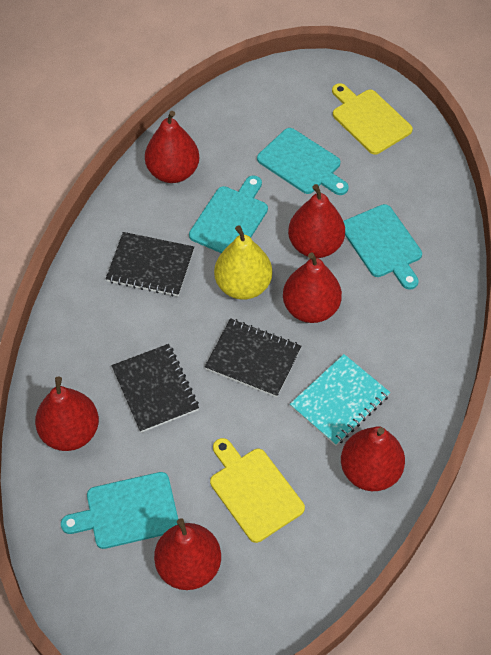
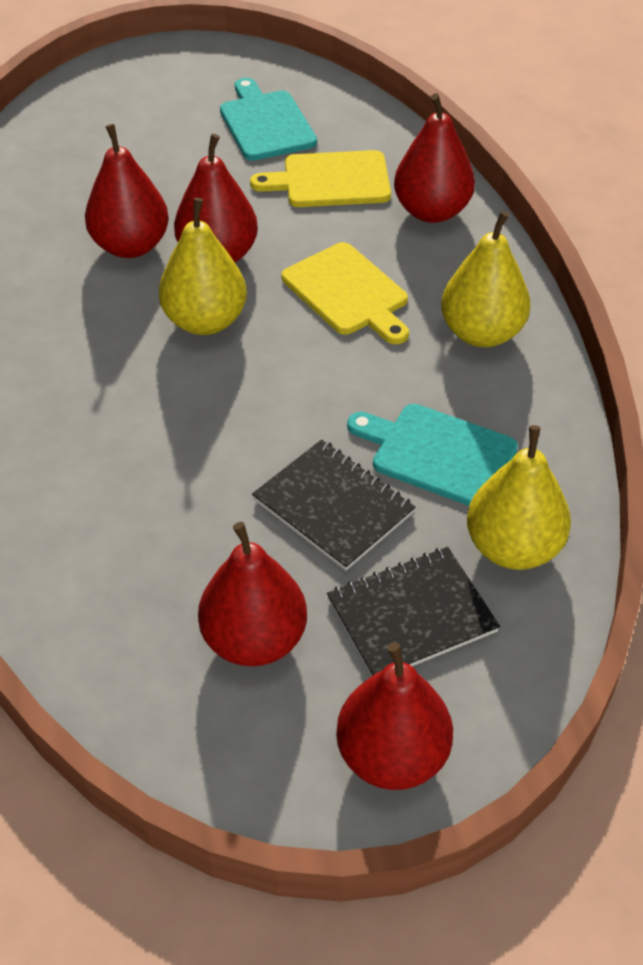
black notebook: [106,232,194,297] [111,344,199,433] [205,318,302,397] = 3 -> [252,439,416,571] [327,547,500,676] = 2
red pear: [35,377,99,451] [145,111,199,183] [154,518,221,590] [283,253,342,323] [288,184,345,258] [341,426,405,491] = 6 -> [85,124,169,258] [174,134,258,263] [198,522,307,667] [336,642,453,790] [394,93,475,223] = 5
turquoise cutting board: [61,472,178,549] [189,175,268,253] [257,128,349,195] [343,204,422,290] = 4 -> [220,78,317,161] [347,404,518,506] = 2
turquoise notebook: [290,354,390,446] = 1 -> none = 0
yellow pear: [214,225,272,300] = 1 -> [159,198,247,335] [441,211,530,347] [467,425,571,570] = 3

